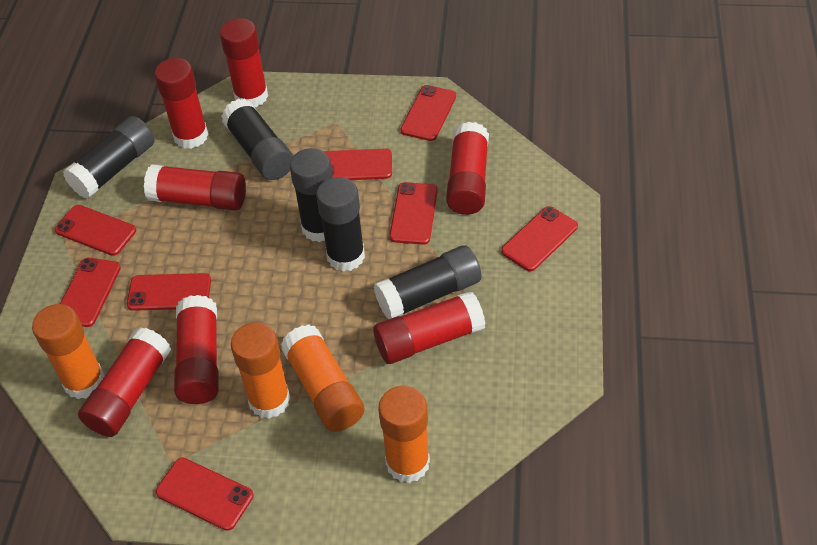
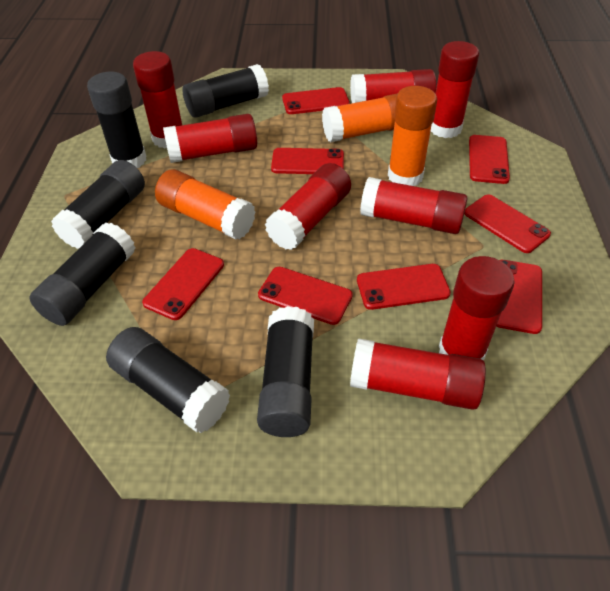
black glue stick: [63,116,154,199] [221,99,293,180] [290,148,333,242] [316,177,365,272] [374,245,482,320] = 5 -> [29,222,135,326] [51,160,145,249] [87,72,146,168] [106,327,230,433] [182,64,269,118] [257,306,314,437] = 6
orange glue stick: [32,304,104,399] [231,322,291,419] [281,325,365,432] [378,386,430,483] = 4 -> [155,169,255,240] [322,93,398,142] [388,86,437,186] = 3
red glue stick: [78,327,171,437] [144,164,246,211] [154,58,209,149] [174,295,219,404] [220,18,268,107] [374,291,486,364] [446,122,489,215] = 7 -> [133,51,182,148] [163,114,257,163] [265,163,351,250] [350,69,436,103] [350,338,486,410] [360,177,467,234] [431,41,479,138] [439,256,515,360] = 8

